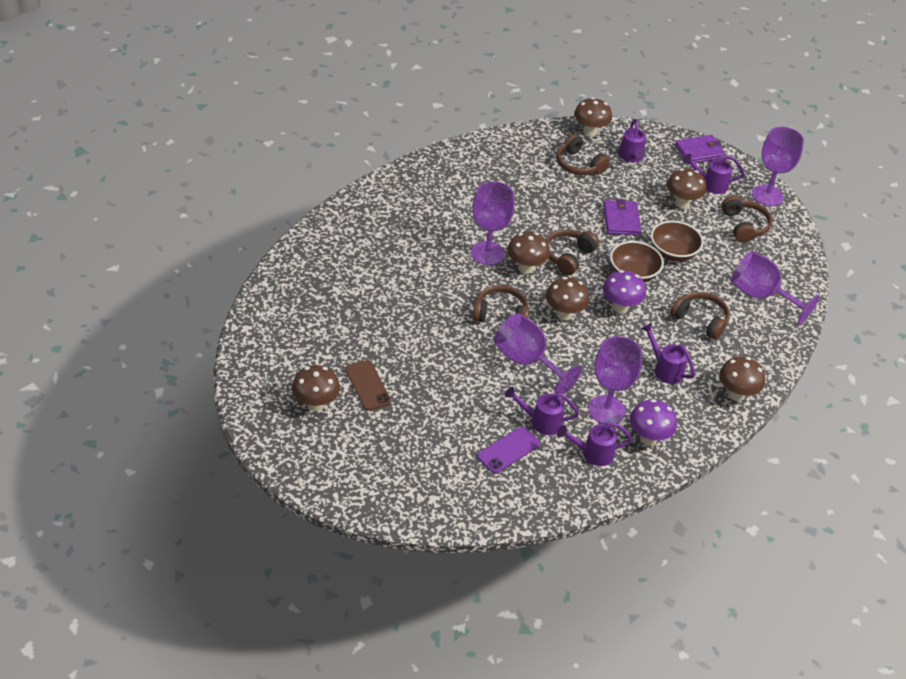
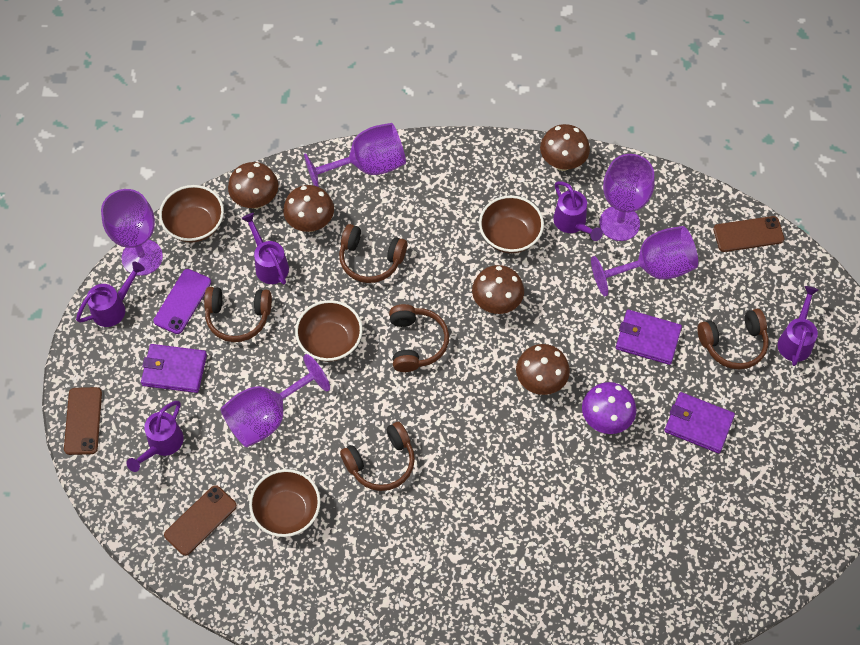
brown bowl: [610,241,664,283] [651,221,704,262] = 2 -> [159,185,224,243] [249,469,321,537] [295,300,363,362] [479,195,544,253] = 4
brown mushroom: [292,365,340,411] [507,232,550,274] [546,277,589,320] [574,97,612,137] [667,168,707,208] [719,357,765,401] = 6 -> [228,162,278,209] [283,185,334,232] [472,265,524,314] [516,344,570,395] [540,124,590,171] = 5
brown phone: [345,360,391,411] = 1 -> [64,387,102,455] [164,485,237,556] [713,216,784,252] = 3
purple mushroom: [603,270,646,313] [630,399,677,445] = 2 -> [582,382,636,434] = 1
purple wallet: [603,199,641,236] [675,135,726,164] = 2 -> [141,344,207,393] [616,310,682,365] [664,392,735,453] = 3

